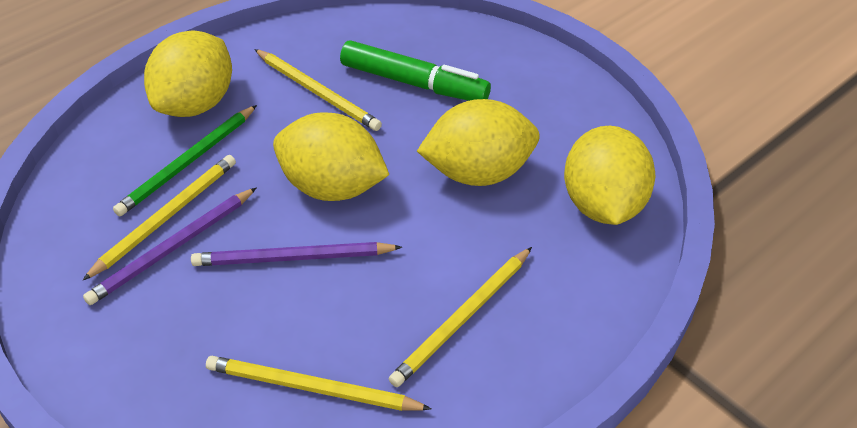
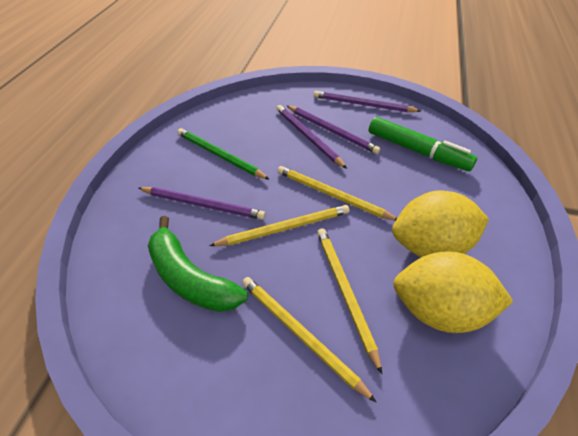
green banana: none = 0 -> [148,216,248,312] = 1
purple pencil: [83,187,257,305] [191,242,402,266] = 2 -> [139,187,266,220] [276,105,347,169] [287,106,380,154] [314,91,420,112] = 4
yellow lemon: [144,30,232,117] [273,112,390,201] [417,99,540,186] [564,126,655,225] = 4 -> [392,190,489,257] [393,251,513,333] = 2

